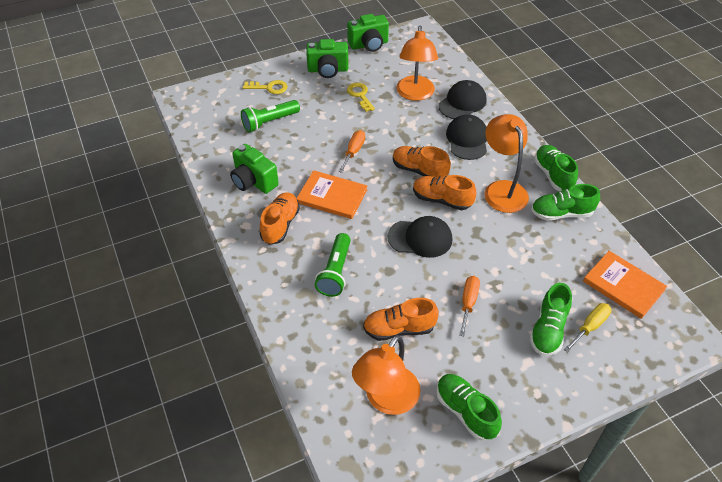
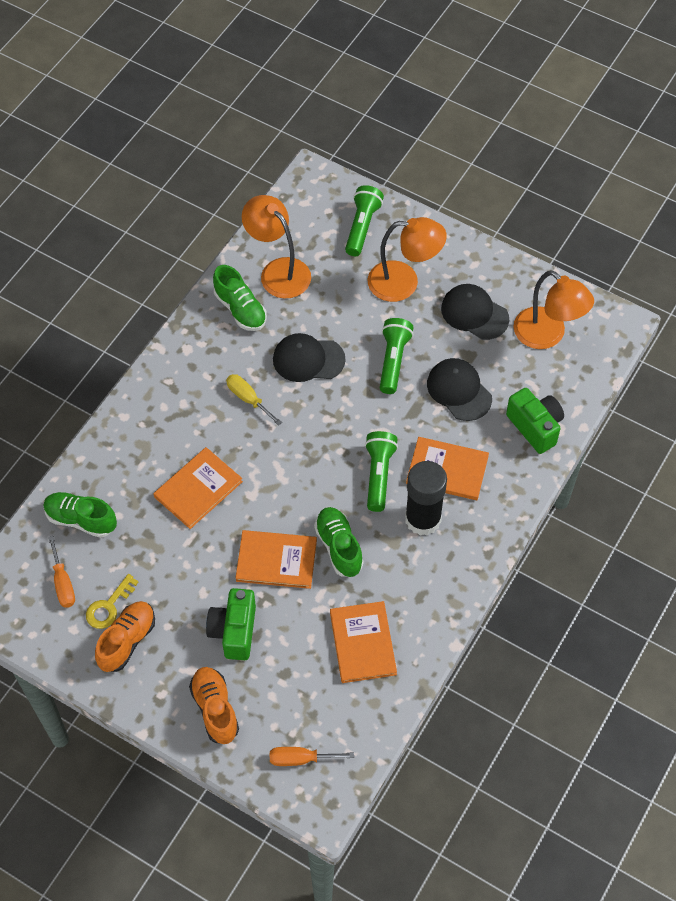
black glue stick: none = 0 -> [405,461,447,536] = 1
green camera: [230,144,279,194] [306,39,348,78] [347,14,389,52] = 3 -> [206,588,256,660] [506,388,564,454] = 2
green flashlight: [241,100,300,132] [315,233,351,297] = 2 -> [345,185,384,256] [365,431,398,512] [380,318,414,394] = 3
green shoe: [436,374,502,441] [529,283,572,356] [531,184,600,221] [534,145,578,191] = 4 -> [43,492,117,538] [213,265,267,331] [314,507,364,577] = 3
orange book: [296,170,368,219] [583,251,667,319] = 2 -> [153,447,243,529] [235,530,317,589] [330,601,397,683] [406,437,489,500] = 4
orange shoe: [260,192,300,245] [363,298,439,341] [393,146,451,177] [413,175,476,210] = 4 -> [95,601,155,672] [189,667,239,744] = 2
yellow key: [243,80,287,94] [347,83,375,112] = 2 -> [86,574,138,629] = 1

